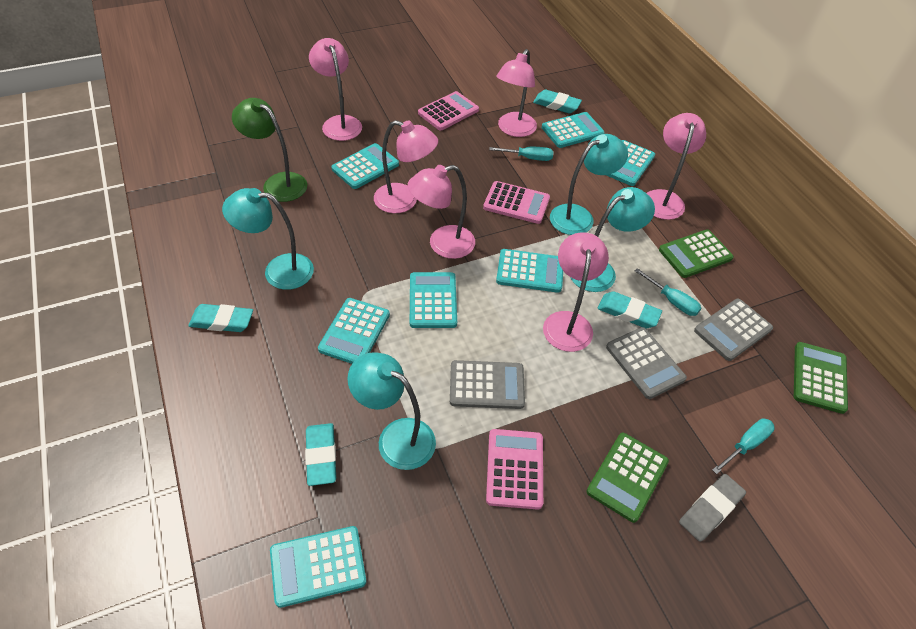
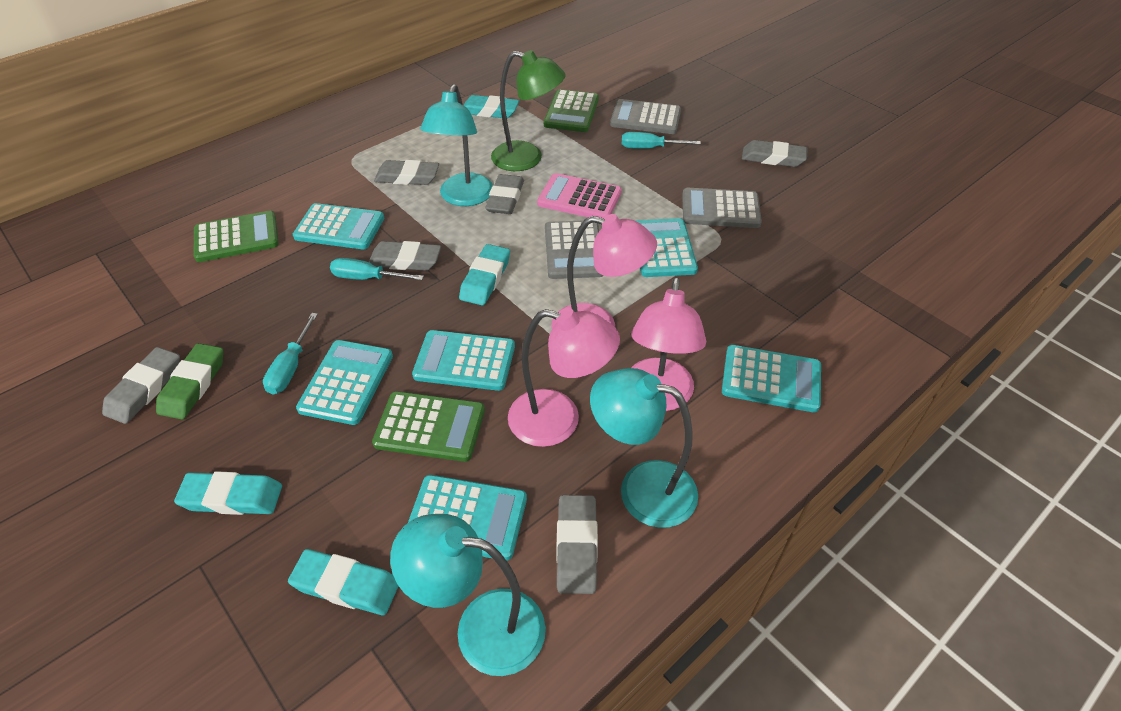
green eraser: none = 0 -> [156,343,224,420] = 1
grey eraser: [679,474,746,542] = 1 -> [102,347,180,424] [369,241,441,271] [374,160,439,185] [485,174,524,214] [556,495,598,594] [742,140,808,167] = 6
pink calculator: [418,91,479,130] [483,181,550,224] [486,429,543,510] = 3 -> [537,173,622,218] = 1
pink lamp: [309,38,362,141] [374,120,438,213] [408,165,475,259] [496,49,537,137] [543,233,609,352] [647,113,706,220] = 6 -> [508,308,620,447] [551,214,657,328] [631,277,706,411] = 3
turquoise calculator: [270,526,366,608] [318,298,390,364] [331,143,399,189] [410,272,457,328] [496,249,563,293] [542,112,605,148] [606,140,655,186] = 7 -> [293,203,384,249] [296,340,393,425] [408,475,527,561] [412,330,515,391] [635,218,698,277] [722,345,821,412] = 6
turquoise lamp: [222,188,314,290] [347,352,436,470] [550,134,628,235] [570,187,655,292] = 4 -> [390,514,546,676] [421,84,493,206] [590,368,698,528] = 3

